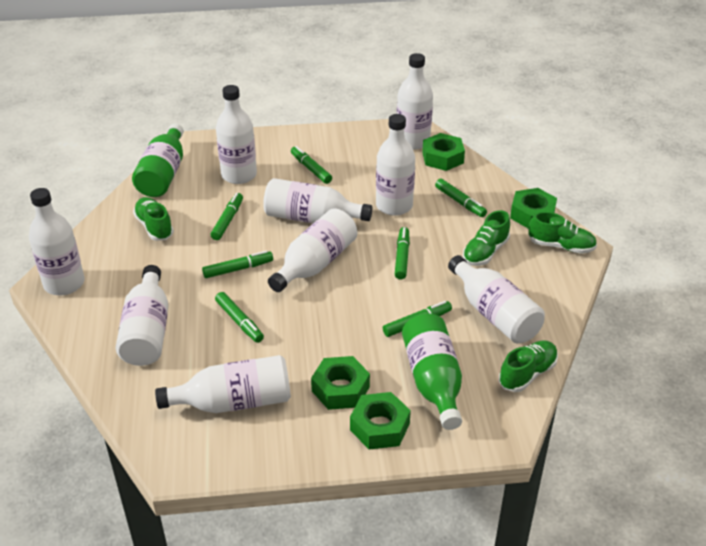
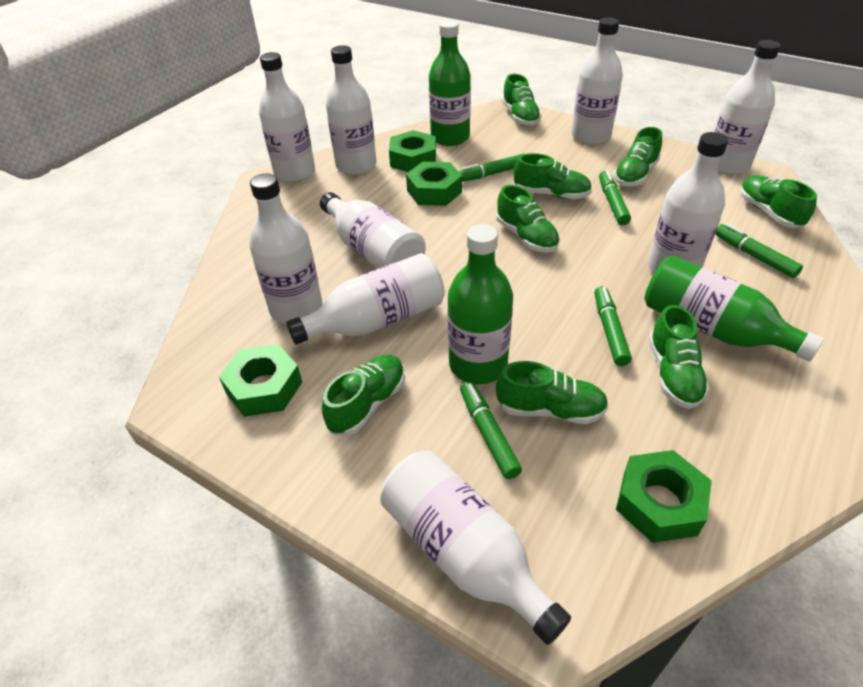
green bottle: [132,123,184,197] [402,314,462,430] = 2 -> [429,20,471,146] [447,224,513,384] [645,255,824,361] = 3
green marker: [202,251,273,278] [211,193,243,240] [215,292,264,343] [291,146,332,184] [383,301,452,337] [395,227,410,280] [435,179,487,217] = 7 -> [458,153,524,182] [460,382,522,479] [594,286,632,366] [599,170,631,225] [715,223,803,278] = 5
green shoe: [133,197,174,241] [463,210,510,266] [499,340,558,392] [528,212,597,254] = 4 -> [322,354,405,436] [496,185,560,253] [496,361,609,424] [502,74,542,126] [514,153,592,199] [613,127,662,186] [649,305,710,409] [740,176,817,228] = 8

